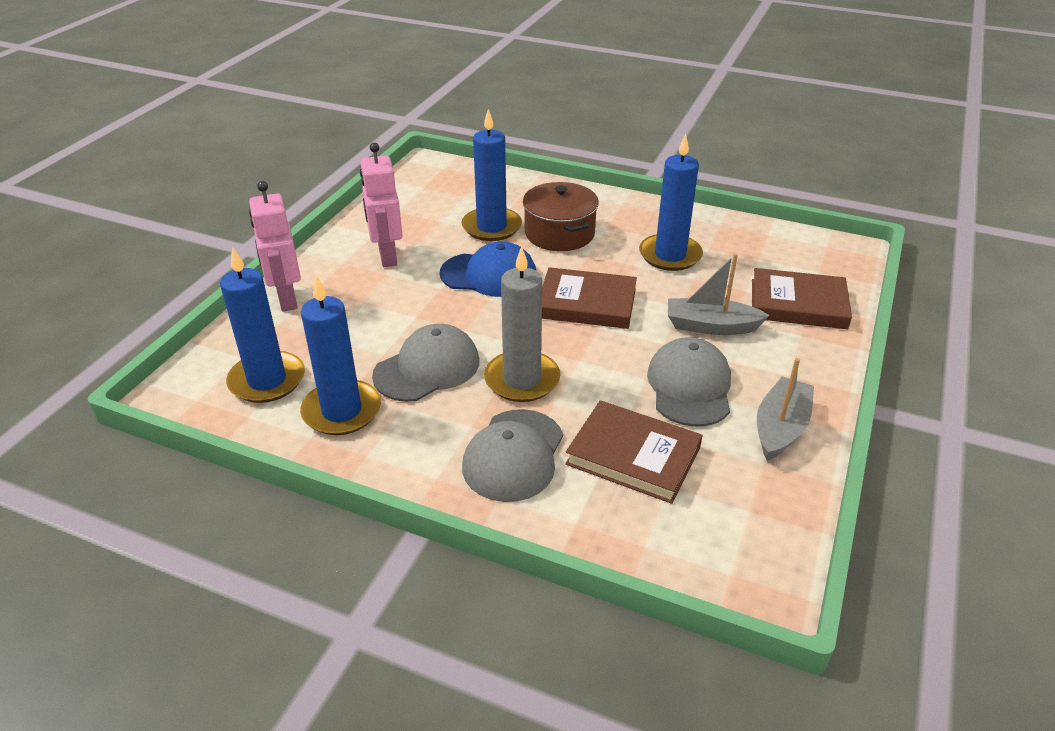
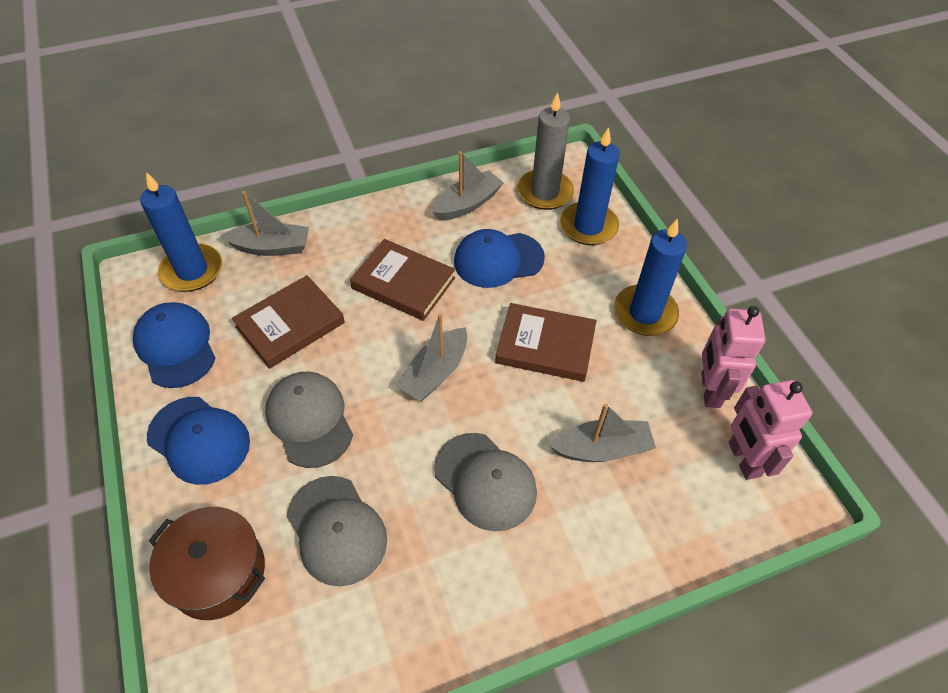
blue candle: [220,247,305,403] [300,276,381,435] [461,109,522,241] [639,134,703,271] = 4 -> [140,172,222,292] [560,127,620,245] [614,219,687,336] = 3
blue cap: [440,241,536,297] = 1 -> [133,302,216,388] [147,397,250,485] [454,229,545,288] = 3
grey boat: [668,253,770,335] [757,358,814,461] = 2 -> [221,191,309,256] [396,314,467,401] [433,151,504,221] [550,403,656,462] = 4

